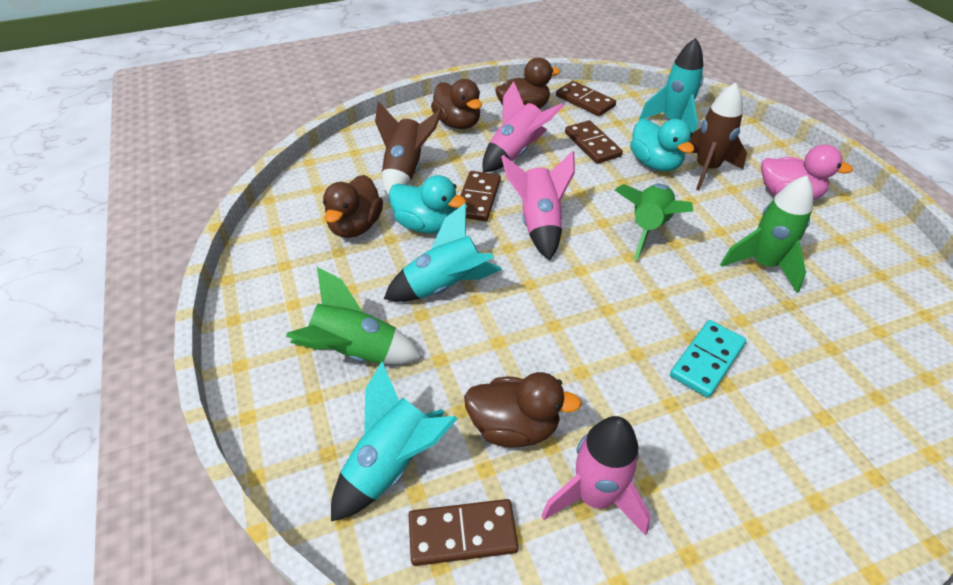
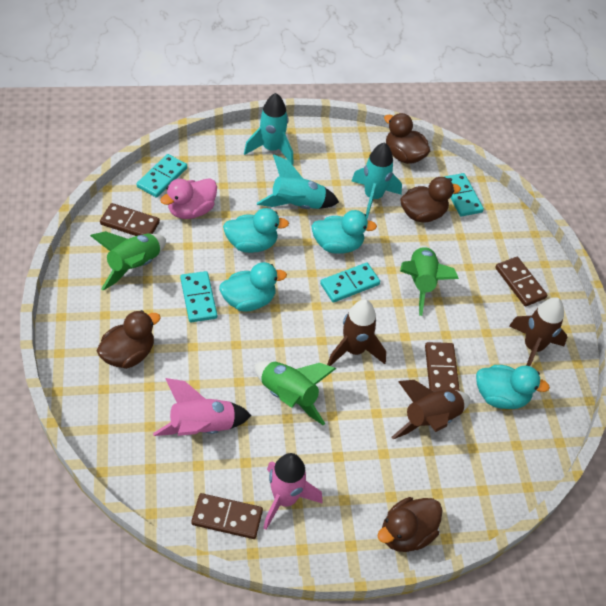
brown rocket: [375,102,442,201] [689,83,747,190] = 2 -> [327,299,386,366] [392,380,470,439] [509,297,567,366] = 3
pink rocket: [483,81,565,172] [501,151,575,260] [541,416,651,536] = 3 -> [153,378,252,436] [263,453,322,530] = 2
turquoise domino: [670,320,746,398] = 1 -> [137,154,187,198] [180,271,217,322] [320,263,380,303] [444,173,484,216] = 4
turquoise duck: [389,175,467,234] [630,119,694,172] = 2 -> [219,262,287,312] [223,208,289,253] [311,210,377,254] [476,365,550,409] = 4

